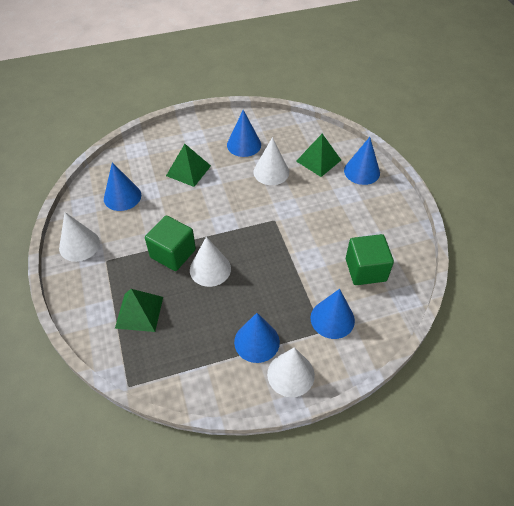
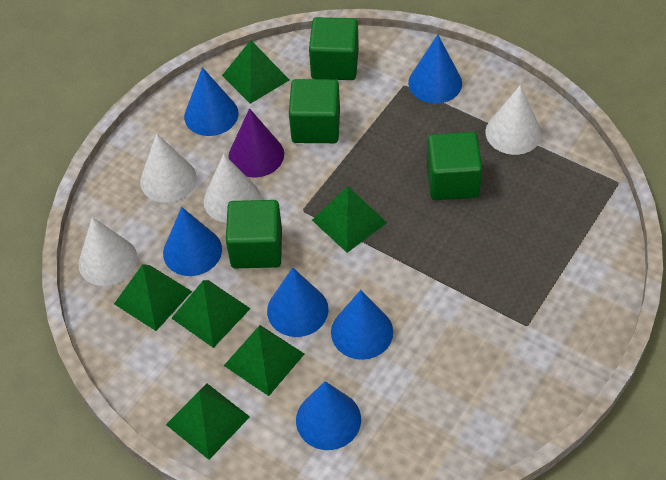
blue cone: [104,162,141,211] [227,110,261,157] [234,313,280,363] [311,289,355,339] [344,137,380,185] = 5 -> [163,207,222,276] [184,67,238,136] [267,267,329,337] [296,381,361,450] [331,290,393,360] [408,35,462,104] = 6
green cube: [145,215,196,271] [346,234,394,285] = 2 -> [226,200,282,268] [289,79,340,143] [309,17,359,80] [427,132,482,200] = 4
green pyramid: [115,289,163,332] [166,144,211,187] [296,134,341,177] = 3 -> [114,264,192,331] [166,384,250,460] [171,280,251,348] [222,40,290,104] [224,325,304,396] [312,186,387,253] = 6
purple cone: none = 0 -> [228,108,284,178] = 1

